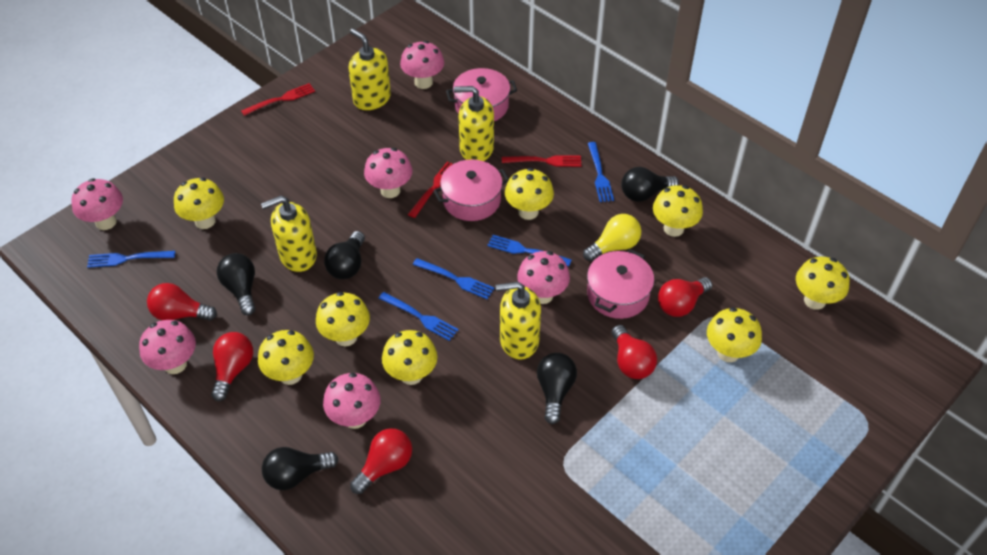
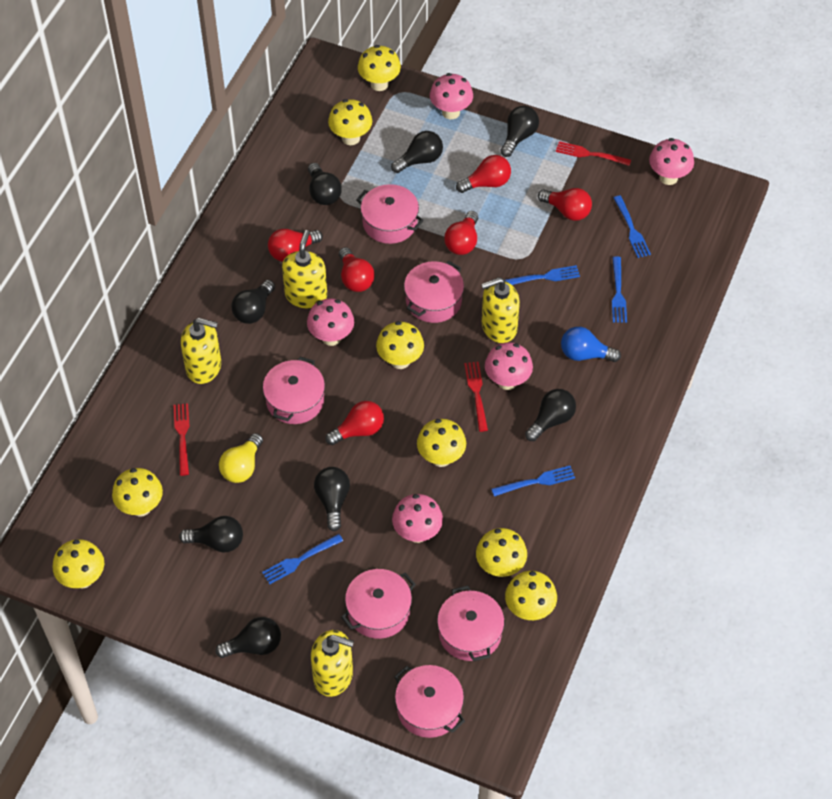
black light bulb: [217,253,256,316] [262,447,339,490] [324,231,365,279] [537,353,577,424] [621,167,679,202] = 5 -> [179,516,243,553] [215,617,281,658] [232,280,275,324] [308,163,342,205] [314,467,350,532] [391,131,443,173] [500,106,539,157] [525,389,576,441] = 8
blue light bulb: none = 0 -> [561,327,621,362] = 1
pink mushroom: [71,178,123,230] [139,320,196,374] [323,373,381,429] [364,148,412,198] [400,41,444,89] [517,251,570,304] = 6 -> [307,298,354,346] [392,494,443,543] [430,73,473,119] [485,342,533,390] [649,138,694,185] = 5
pink pot: [433,160,509,221] [446,68,517,121] [587,249,654,319] = 3 -> [263,357,325,424] [341,569,416,639] [356,184,424,244] [394,665,465,738] [404,261,464,323] [437,585,504,661] = 6
red light bulb: [147,283,217,321] [211,332,253,401] [350,428,412,494] [612,325,657,379] [658,277,712,317] = 5 -> [268,229,323,262] [325,401,384,445] [339,247,375,292] [444,211,478,255] [456,155,511,193] [538,188,592,221] = 6

